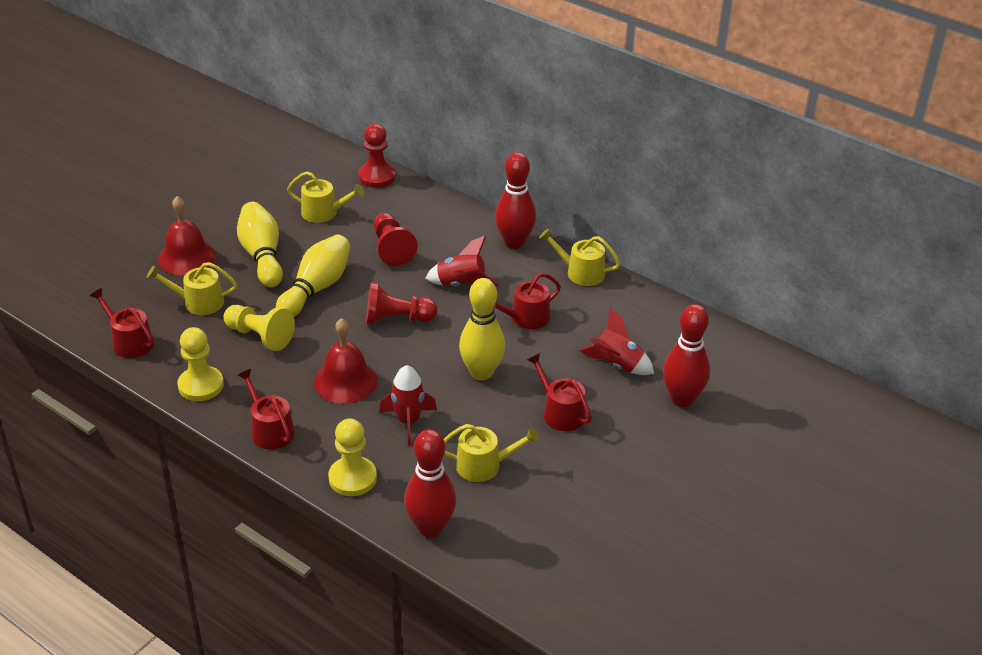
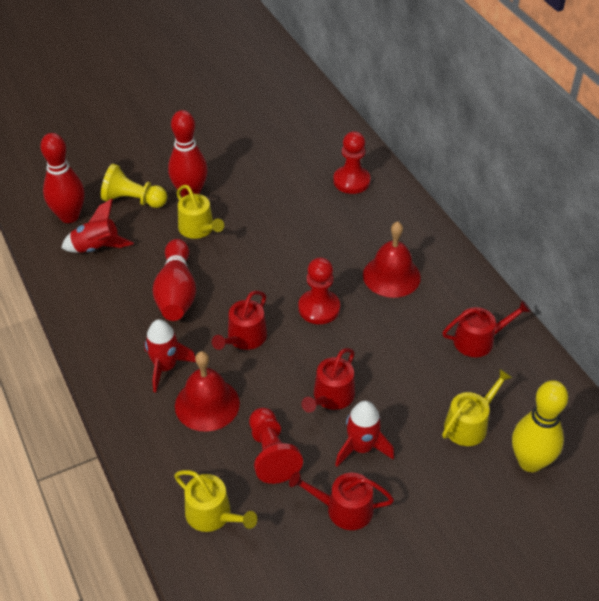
yellow bowling pin: [237,202,283,287] [276,234,350,317] [459,278,505,380] = 3 -> [512,380,568,472] = 1
yellow pawn: [178,327,224,401] [223,305,295,351] [328,418,377,496] = 3 -> [101,164,167,208] = 1
yellow watering can: [147,262,237,315] [287,171,364,223] [444,424,539,482] [539,228,621,286] = 4 -> [174,470,257,532] [177,185,224,239] [442,369,513,446] = 3

